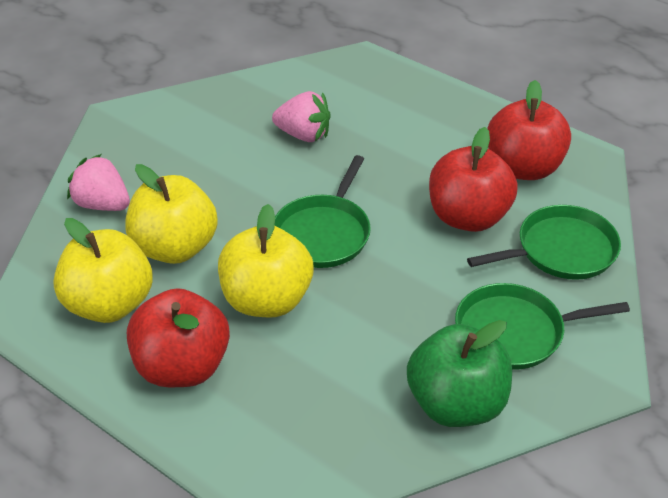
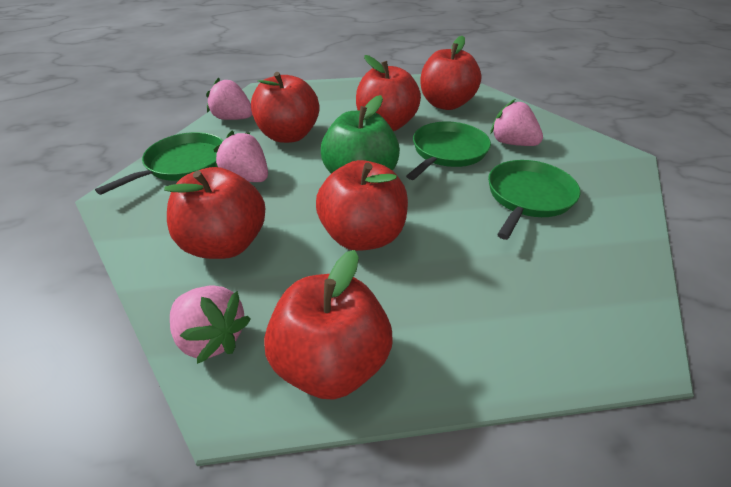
pink strawberry: [67,154,130,211] [272,91,330,142] = 2 -> [170,285,251,364] [206,77,252,120] [213,131,268,182] [490,99,543,146] = 4
red apple: [127,288,230,387] [429,127,518,232] [487,80,571,180] = 3 -> [164,167,265,259] [251,72,319,143] [264,250,393,400] [316,160,408,251] [356,55,421,131] [420,36,481,110] = 6
yellow apple: [54,218,153,323] [125,164,218,264] [218,204,314,317] = 3 -> none = 0

